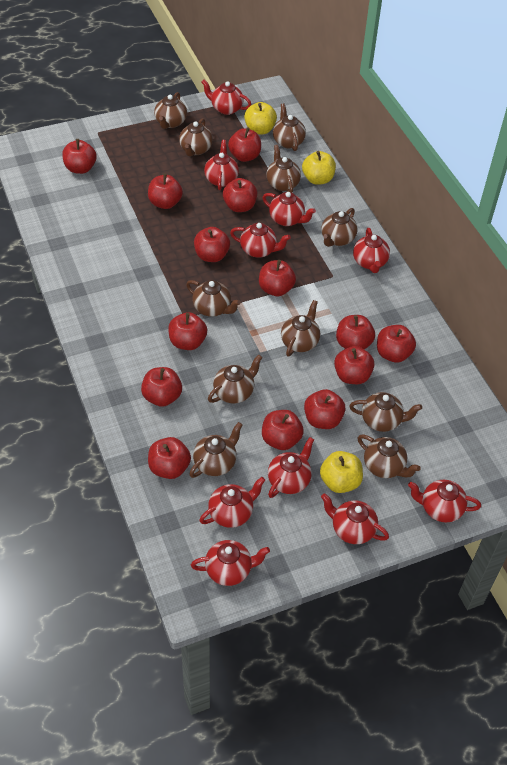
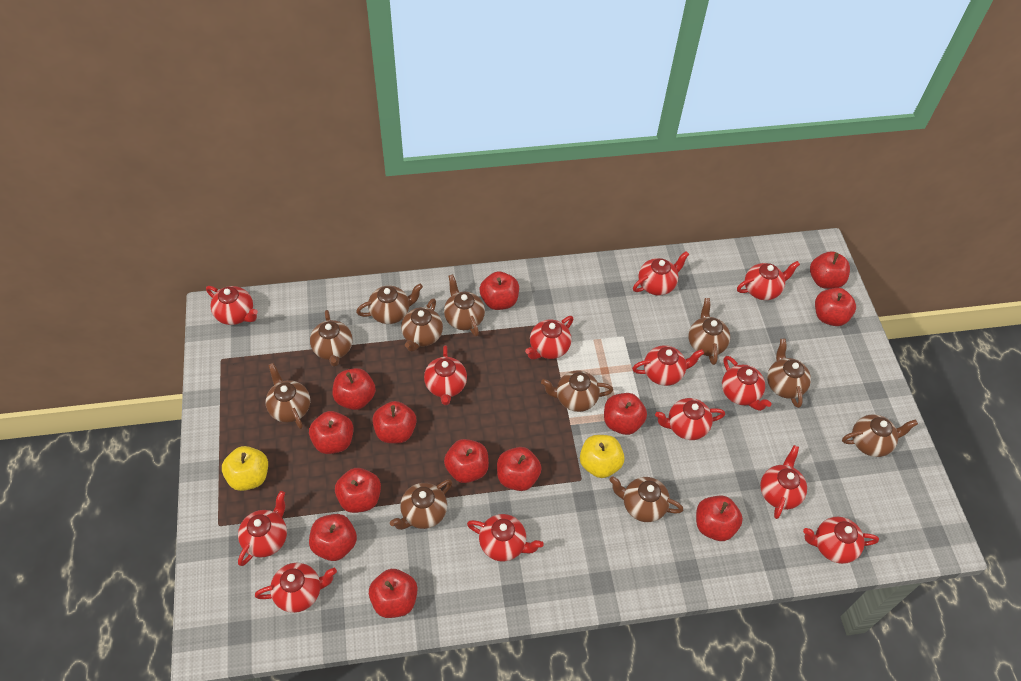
red apple: [62,139,97,174] [141,367,182,407] [148,174,183,209] [148,437,191,479] [168,312,207,350] [194,227,230,262] [223,178,257,212] [228,127,261,162] [259,260,296,296] [262,410,304,450] [304,389,346,429] [334,346,374,384] [336,315,375,349] [377,325,416,363] = 14 -> [309,411,353,454] [309,514,357,561] [332,368,376,410] [335,468,381,513] [369,569,418,618] [372,401,417,443] [444,439,489,483] [480,272,519,310] [497,447,541,491] [604,393,647,435] [696,496,743,541] [810,251,850,289] [815,288,856,326] = 13
red teapot: [191,540,270,586] [199,477,265,528] [201,79,251,115] [204,140,239,190] [230,223,291,258] [262,192,316,226] [268,437,314,498] [321,493,389,544] [353,228,390,273] [408,480,481,523] = 10 -> [206,286,258,325] [238,491,287,566] [255,563,337,613] [424,345,467,405] [467,514,544,561] [525,316,574,359] [632,345,704,386] [633,251,689,295] [655,398,725,440] [722,356,772,411] [737,261,800,300] [760,445,807,519] [803,517,879,564] = 13
yellow apple: [244,102,277,135] [302,151,336,185] [320,451,363,493] = 3 -> [222,446,268,491] [580,435,624,478] = 2

